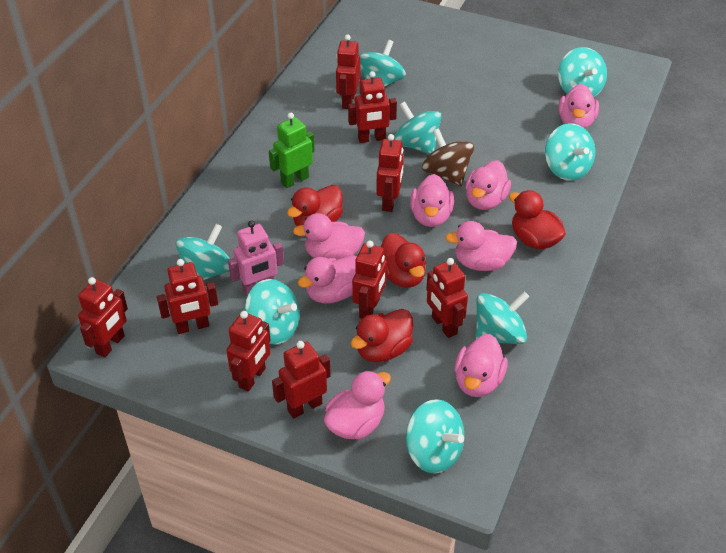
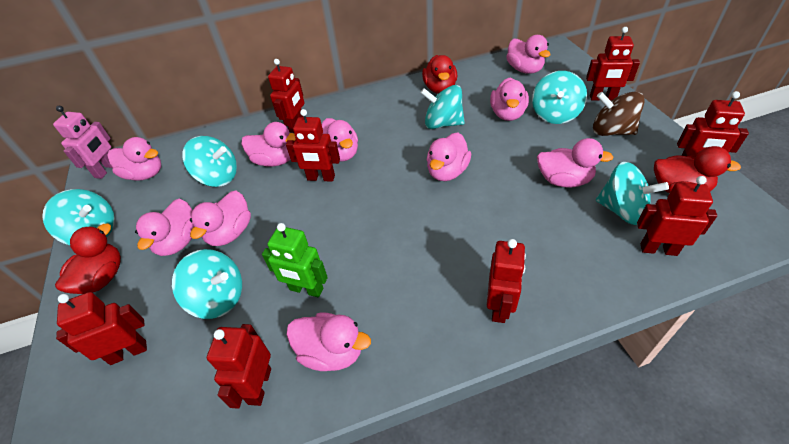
pink duck: [293,213,365,260] [298,255,357,304] [324,370,391,440] [410,174,454,227] [445,221,517,271] [455,334,507,397] [465,160,511,210] [558,84,599,128] = 8 -> [107,137,161,181] [135,198,195,256] [190,191,251,246] [241,122,296,167] [286,313,371,371] [322,118,358,162] [427,133,471,181] [490,78,529,121] [506,35,551,74] [537,138,614,188] = 10
red duck: [287,185,343,226] [351,309,413,362] [381,233,426,288] [509,190,566,249] = 4 -> [55,224,121,294] [422,55,457,94] [654,146,741,193] = 3
red robot: [78,277,128,358] [157,259,218,334] [226,311,271,392] [272,341,331,418] [336,34,360,109] [348,71,397,143] [352,241,387,319] [376,134,404,212] [426,258,468,338] = 9 -> [56,292,147,365] [207,324,271,409] [268,59,304,133] [286,109,340,182] [487,239,526,323] [586,27,640,101] [637,176,717,256] [677,91,749,159] = 8
turquoise spinning top: [176,224,230,281] [245,279,299,344] [359,40,406,87] [394,102,442,154] [406,399,465,474] [475,292,529,344] [545,123,595,181] [558,47,607,97] = 8 -> [42,189,115,245] [172,249,242,319] [182,136,237,187] [420,85,465,129] [532,71,587,124] [596,162,669,225] = 6

